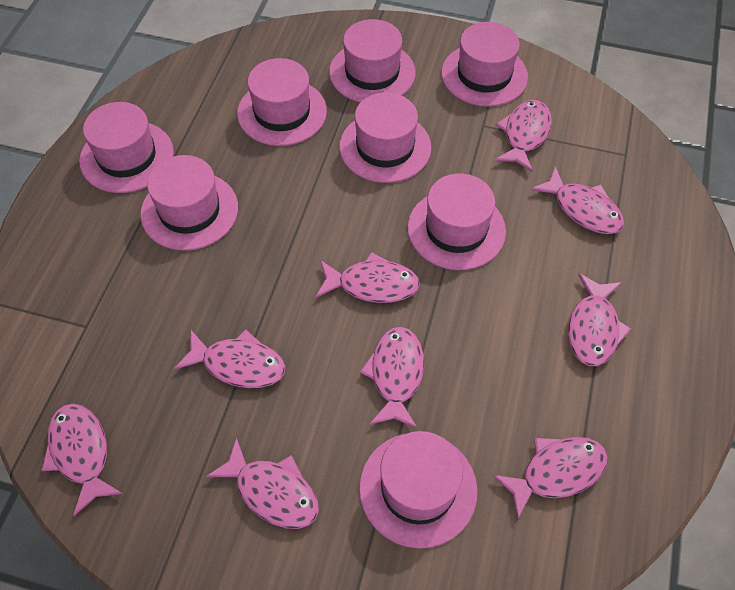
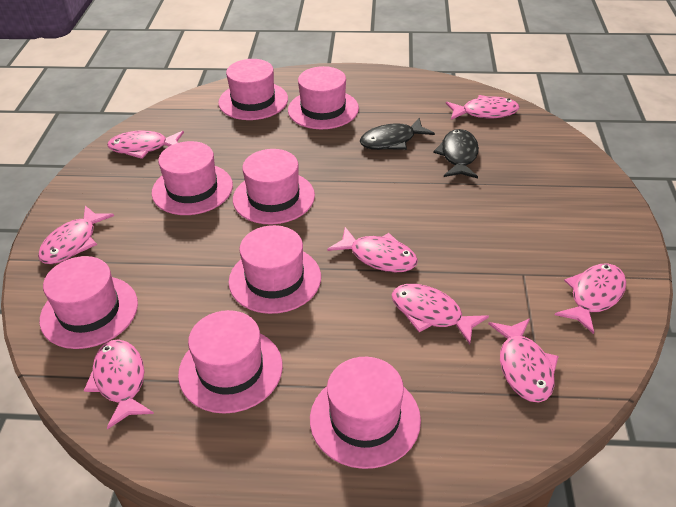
black fish: none = 0 -> [360,118,435,150] [433,129,479,178] = 2
pink fish: [42,403,123,516] [174,329,285,388] [206,437,319,529] [316,252,420,303] [360,327,424,429] [492,437,608,520] [494,100,552,172] [530,166,624,234] [568,273,631,366] = 9 -> [38,206,114,264] [84,339,154,430] [107,131,184,159] [327,227,418,272] [392,284,489,344] [446,95,519,120] [488,318,559,402] [555,263,626,334] = 8

